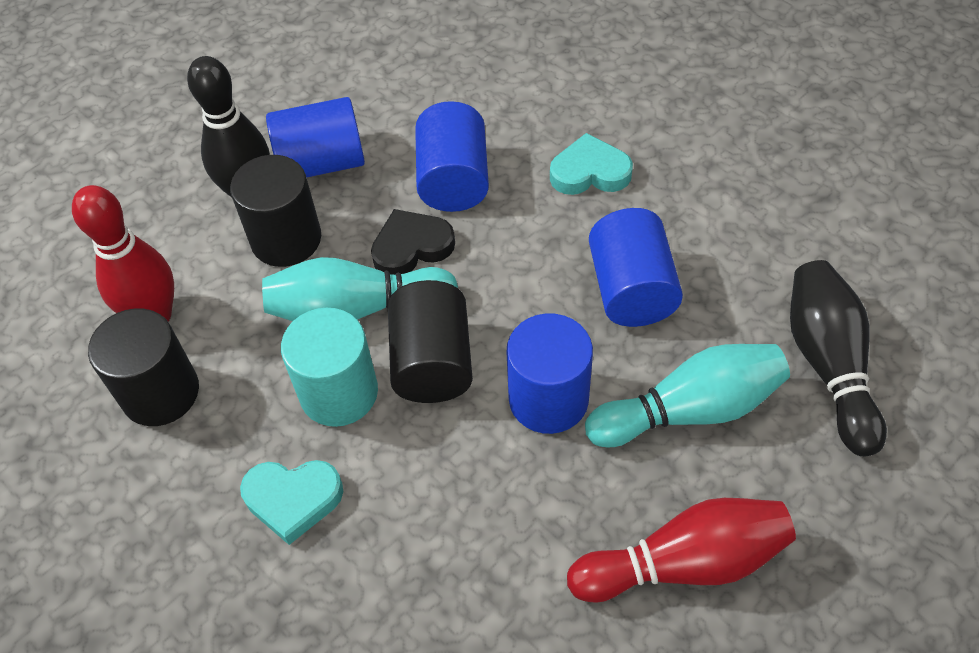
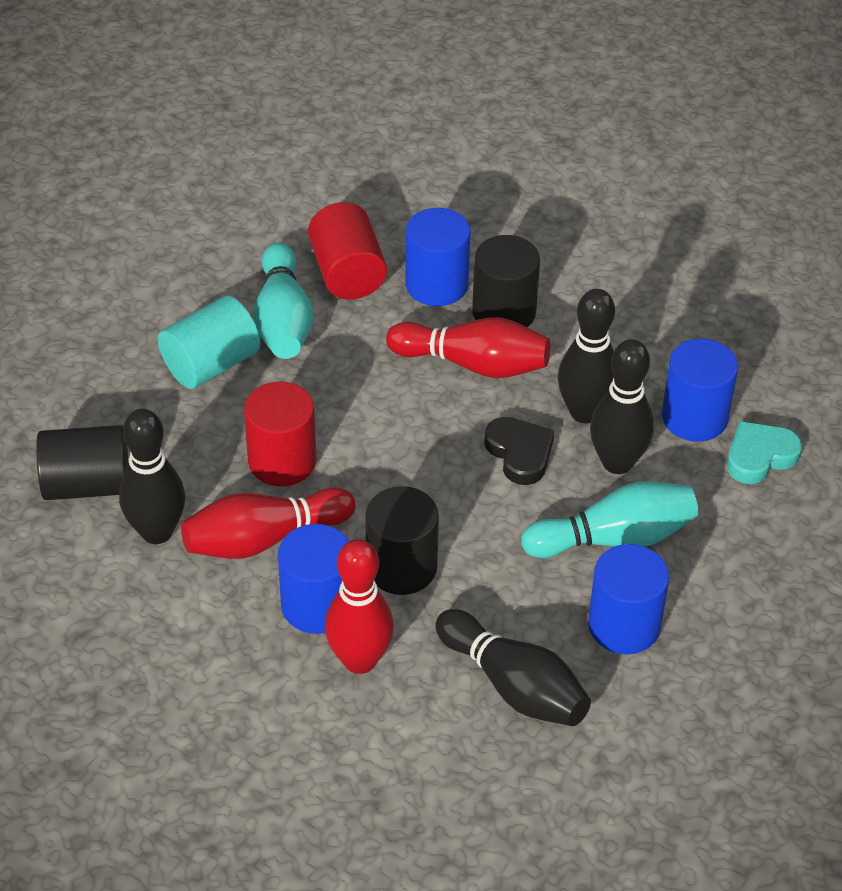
black bowling pin: [187,56,270,198] [790,260,887,456] = 2 -> [119,409,185,544] [435,609,591,726] [558,289,615,423] [590,339,654,474] = 4
red bowling pin: [72,185,174,321] [567,498,796,603] = 2 -> [181,487,356,559] [325,539,394,674] [386,317,550,378] = 3
red cylinder: none = 0 -> [244,382,316,487] [308,202,387,299] = 2
turquoise heart: [240,460,343,545] [550,133,633,195] = 2 -> [727,421,802,484] = 1

